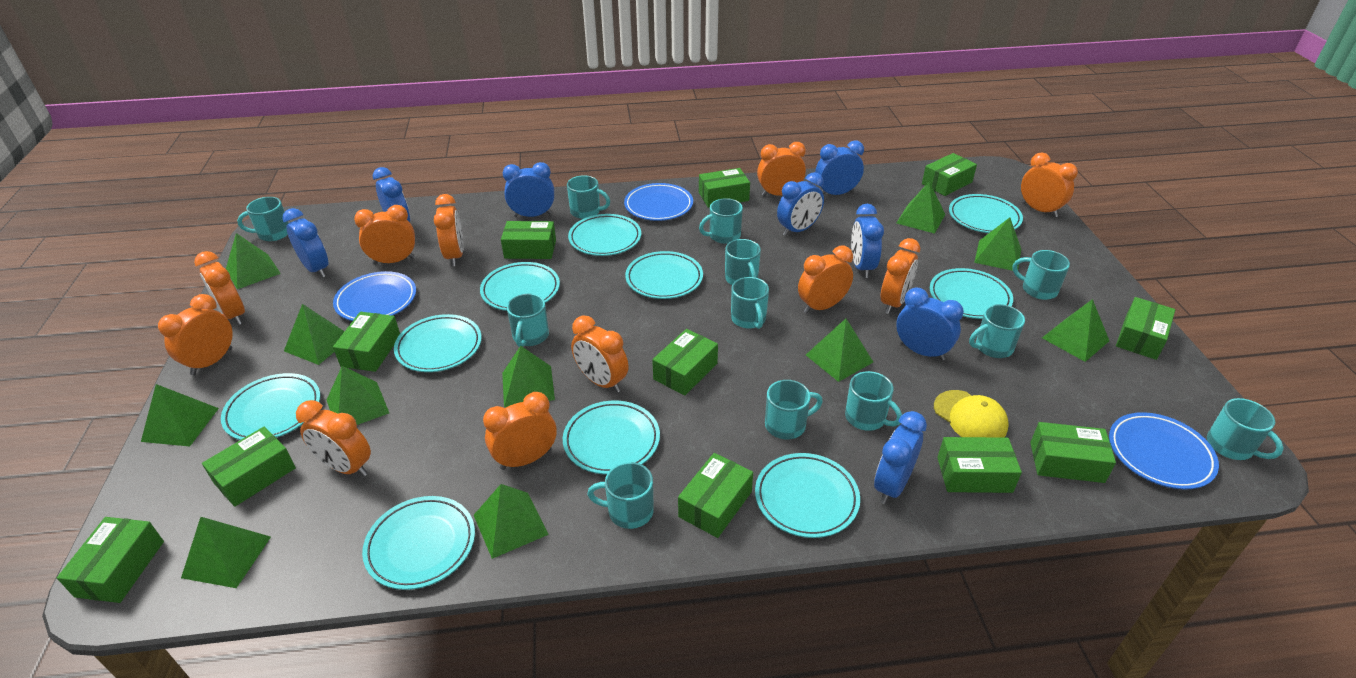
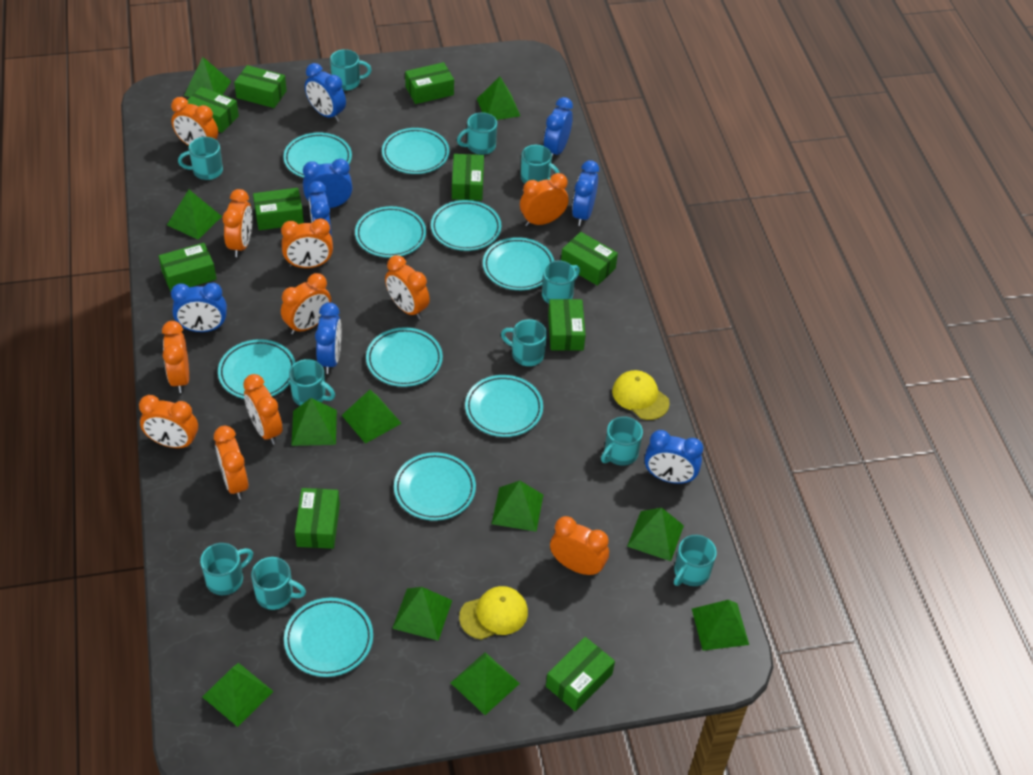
blue plate: [333,271,416,321] [624,183,693,221] [1109,412,1219,489] = 3 -> none = 0
green box: [57,517,164,603] [202,427,296,507] [333,312,400,372] [501,221,556,259] [652,329,718,395] [678,453,753,538] [699,168,750,208] [922,153,977,196] [937,437,1022,493] [1030,422,1116,483] [1116,297,1175,360] = 11 -> [159,243,216,292] [187,87,239,133] [234,65,287,108] [253,188,304,230] [295,488,340,549] [405,62,454,104] [452,154,484,201] [546,637,615,711] [548,299,586,351] [561,232,618,286] = 10
turquoise mug: [237,197,289,241] [507,294,549,347] [567,175,610,219] [587,462,654,529] [699,198,743,244] [725,239,761,285] [731,277,769,329] [765,380,823,439] [845,371,902,431] [969,304,1025,358] [1013,250,1070,300] [1207,398,1284,460] = 12 -> [178,137,223,180] [200,543,253,595] [251,557,306,610] [289,359,335,406] [330,49,372,90] [457,112,497,155] [501,319,547,366] [521,145,560,184] [542,260,580,304] [601,416,643,466] [674,535,717,586] = 11
yellow cap: [934,390,1009,438] = 1 -> [459,586,528,640] [612,370,670,420] = 2

